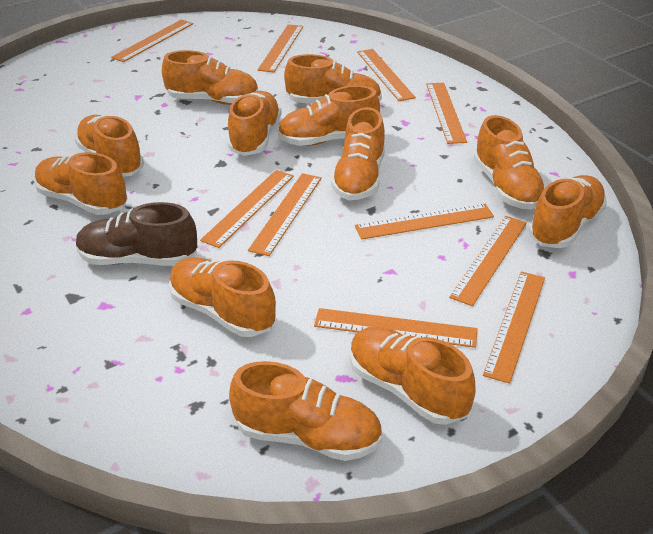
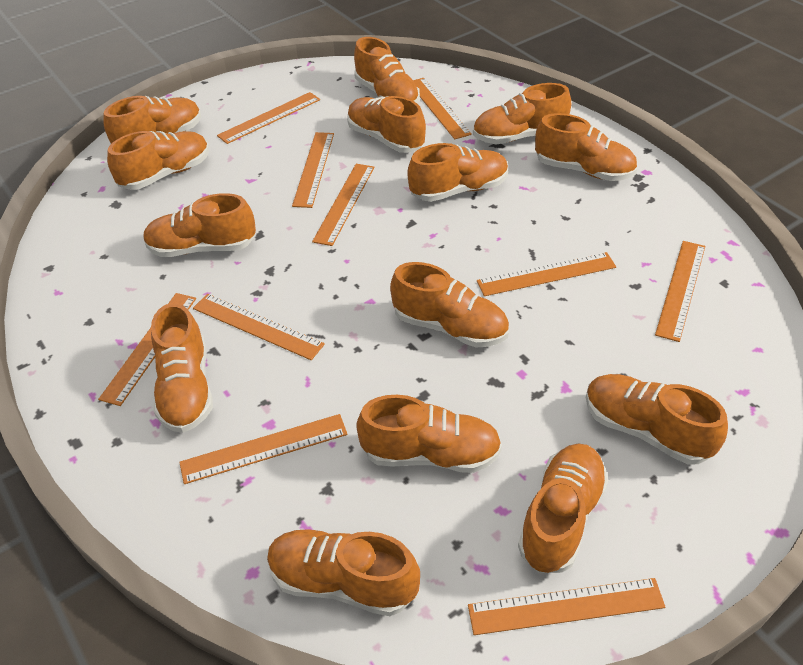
brown shoe: [76,202,197,266] = 1 -> none = 0
orange shoe: [34,152,128,215] [74,115,144,177] [162,50,258,105] [169,257,276,337] [228,91,282,156] [229,361,383,461] [278,85,380,146] [284,54,382,103] [331,107,385,200] [350,326,476,425] [474,115,546,210] [528,175,607,248] = 12 -> [103,96,201,144] [107,131,209,190] [143,193,256,257] [151,303,213,433] [267,529,420,616] [347,96,426,153] [354,37,420,103] [356,395,502,473] [390,262,509,347] [407,143,508,202] [473,83,571,144] [518,444,609,573] [535,113,637,181] [586,374,728,465] = 14

